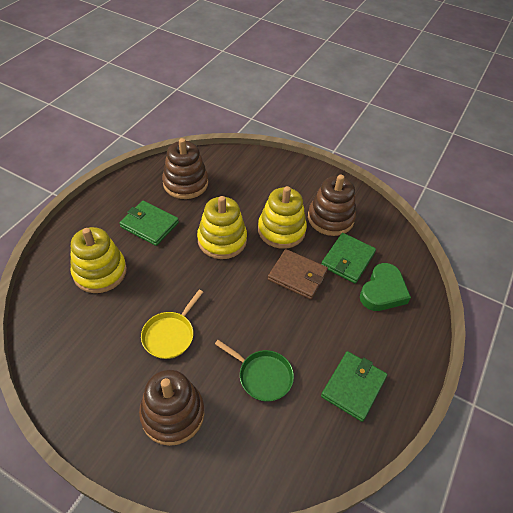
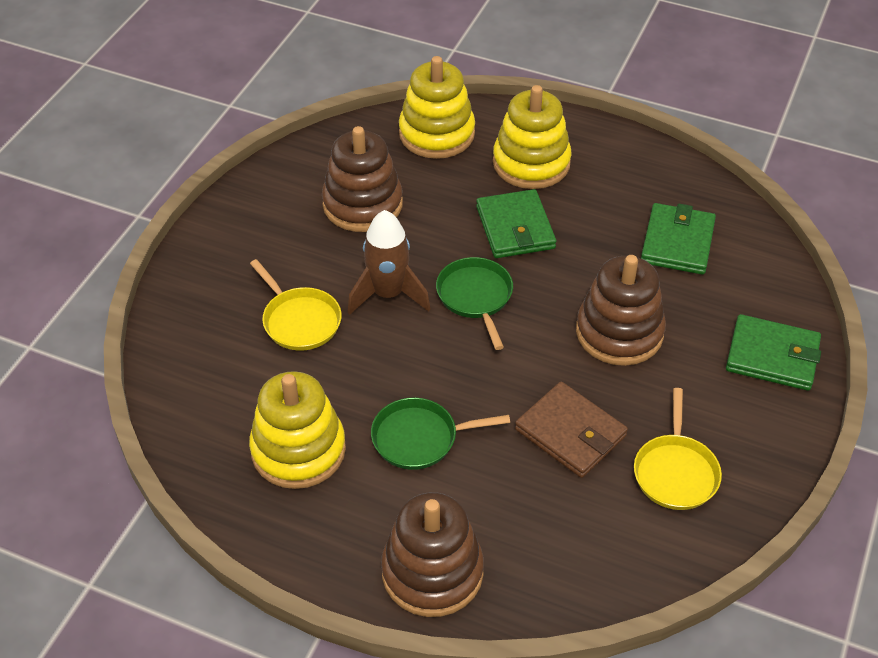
brown rocket: none = 0 -> [348,210,430,315] = 1
green heart: [360,263,411,311] = 1 -> none = 0
green pan: [215,340,294,402] = 1 -> [371,398,510,470] [436,257,513,350] = 2
yellow pan: [141,290,203,359] = 1 -> [250,259,342,351] [634,388,722,510] = 2

